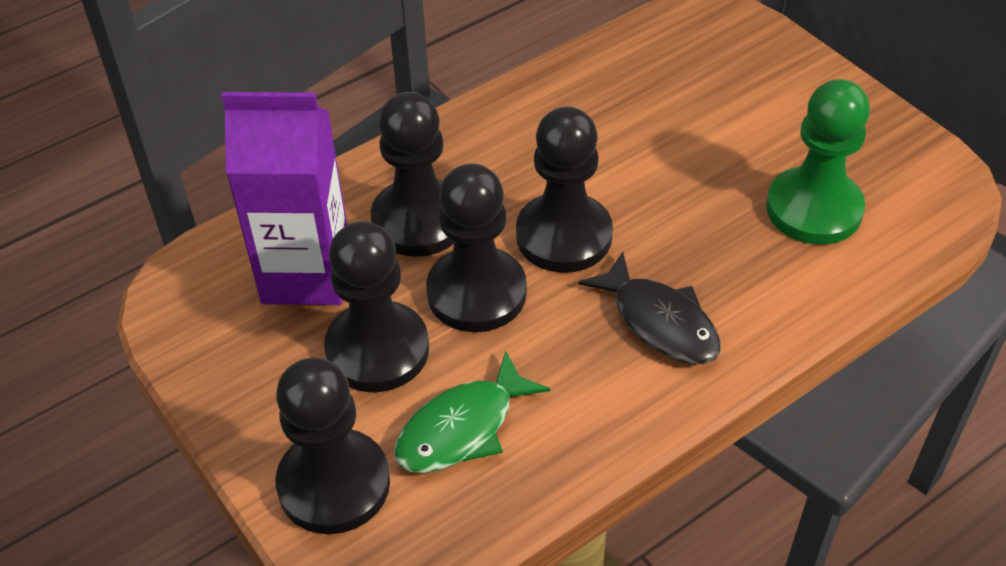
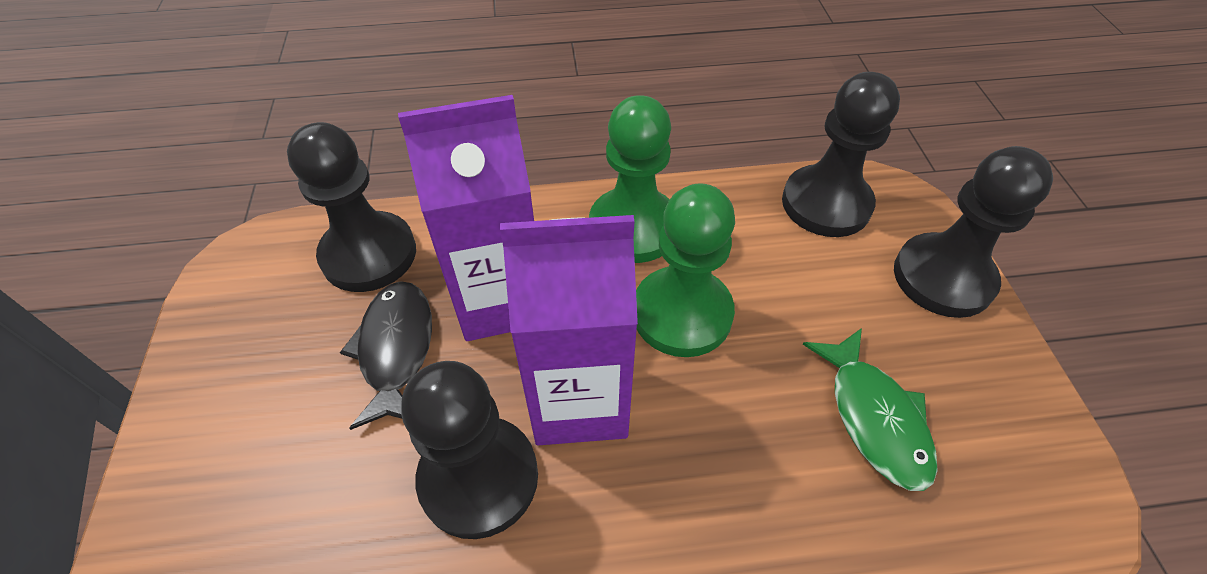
black pawn: [275,358,390,534] [324,221,429,392] [371,92,454,257] [426,163,527,332] [516,106,613,273] = 5 -> [287,122,416,292] [401,361,538,539] [782,72,900,237] [894,146,1053,318] = 4
green pawn: [766,79,870,245] = 1 -> [589,95,671,263] [636,183,735,357] = 2
purple carton: [221,92,347,305] = 1 -> [398,95,534,341] [500,215,638,445] = 2

